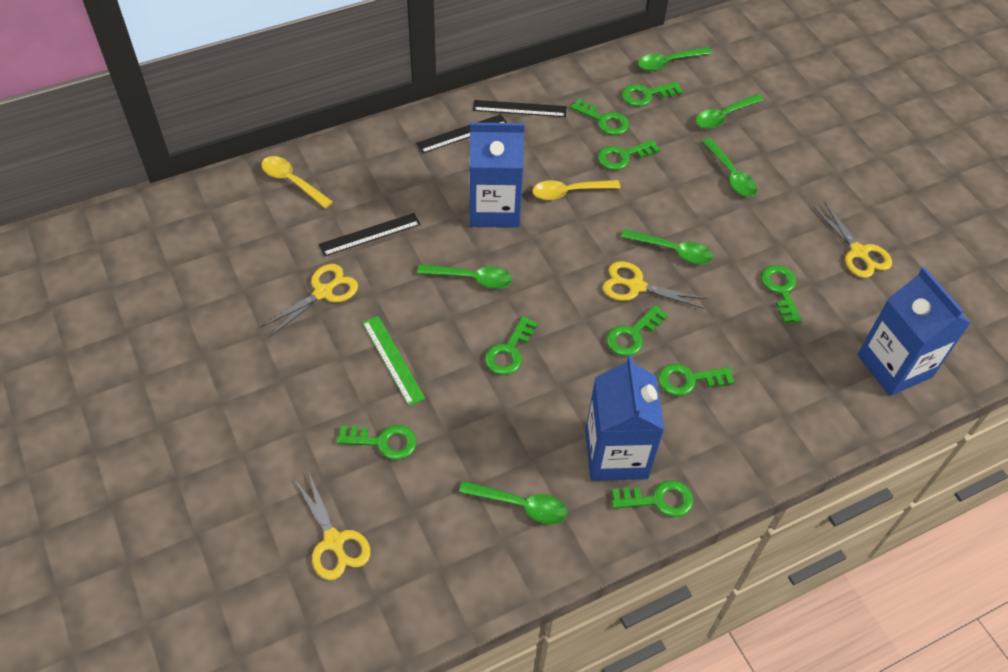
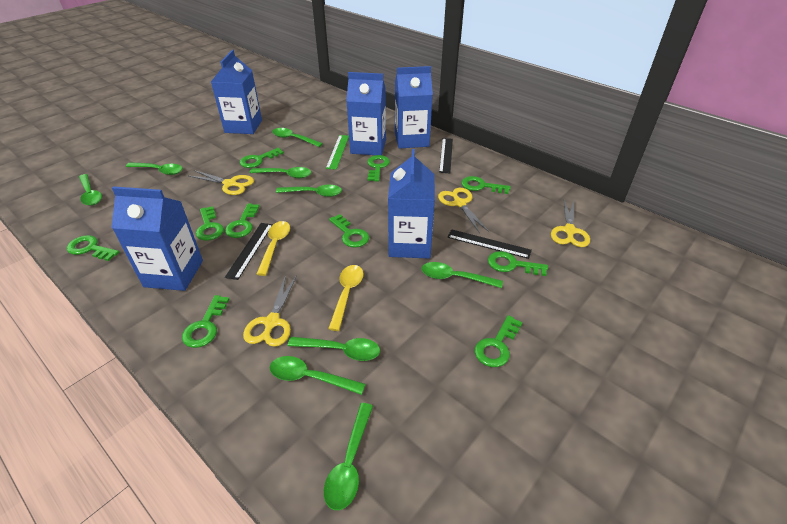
blue carton: [470,122,524,228] [585,355,664,481] [857,267,971,396] = 3 -> [111,186,203,291] [211,50,262,134] [346,72,386,155] [388,149,435,258] [395,66,433,149] = 5
green key: [336,425,417,460] [485,316,538,375] [570,98,629,135] [598,139,660,170] [606,305,668,356] [612,480,693,517] [622,82,683,107] [658,364,734,396] [761,265,802,323] = 9 -> [67,235,119,261] [182,295,229,348] [196,206,224,241] [225,204,260,238] [240,148,284,168] [329,214,369,248] [367,155,390,182] [461,176,511,194] [474,315,523,367] [488,251,548,276] = 10
green spoon: [417,264,512,289] [459,481,567,524] [621,229,713,264] [638,47,712,71] [695,94,764,129] [702,138,757,197] = 6 -> [79,174,102,206] [126,162,183,175] [249,167,311,178] [269,356,366,395] [272,128,323,147] [276,185,342,197] [288,337,380,361] [324,403,373,510] [421,262,503,288] = 9

